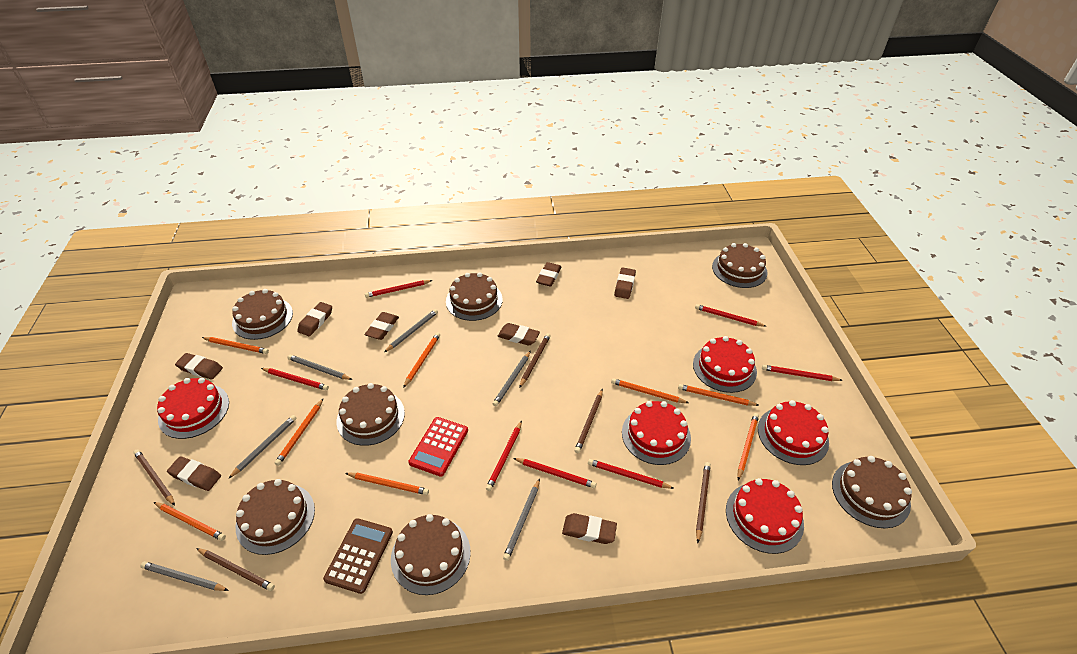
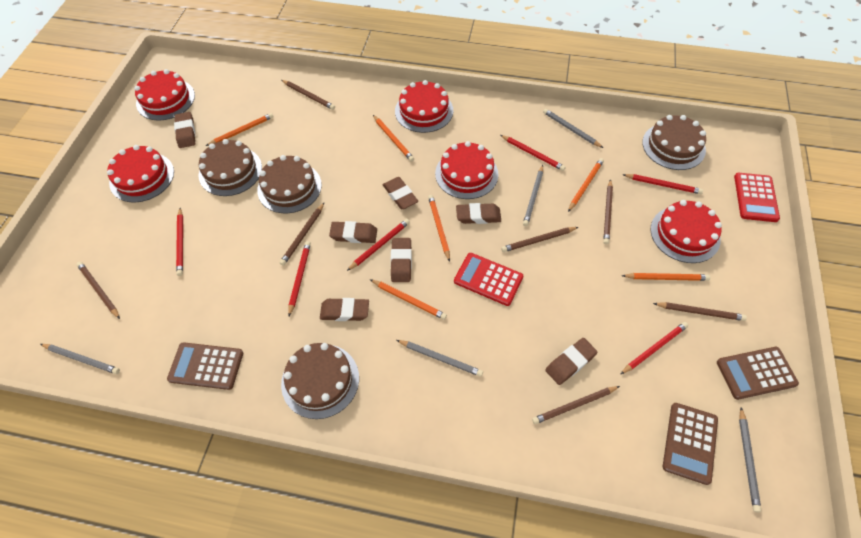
brown cake: [232,289,293,340] [236,479,315,555] [337,383,405,446] [391,514,471,595] [446,272,503,321] [712,243,767,288] [832,456,912,528] = 7 -> [199,139,262,196] [257,155,322,213] [281,343,359,419] [642,115,706,170] = 4
brown calculator: [323,518,393,594] = 1 -> [167,342,243,390] [663,403,718,485] [717,347,799,400] = 3
brown eraser: [167,456,221,491] [175,353,223,380] [297,302,332,336] [364,312,399,340] [498,323,540,346] [536,262,562,286] [562,513,617,544] [614,268,636,299] = 8 -> [174,112,196,148] [320,298,369,321] [329,221,377,243] [383,177,418,209] [391,238,412,282] [456,203,501,224] [545,338,598,385] = 7
brown pencil: [133,449,175,506] [196,548,275,591] [519,333,551,388] [574,389,603,453] [696,462,711,543] = 5 -> [76,262,120,319] [280,202,325,266] [282,80,335,110] [501,227,578,252] [532,386,620,424] [603,179,613,244] [653,302,747,321] = 7
grey pencil: [140,561,229,591] [228,415,297,479] [287,355,352,380] [384,309,438,352] [493,351,531,406] [503,478,540,561] = 6 -> [40,344,120,374] [397,340,483,377] [523,165,543,226] [543,109,603,148] [739,407,761,512] = 5
orange pencil: [154,502,226,541] [202,337,269,354] [275,399,323,466] [345,473,429,495] [403,332,440,388] [611,378,689,403] [678,384,759,406] [738,413,759,480] = 8 -> [206,113,274,146] [370,279,447,320] [373,115,414,162] [428,195,450,262] [568,158,604,212] [622,273,710,281] = 6
red calculator: [408,417,468,477] = 1 -> [454,253,523,306] [734,173,780,222] = 2
red pencil: [261,368,329,390] [365,280,433,298] [486,421,522,491] [513,458,596,488] [588,459,674,489] [695,304,766,327] [762,365,842,381] = 7 -> [176,208,183,276] [288,241,311,316] [347,219,410,271] [501,135,566,171] [621,322,688,374] [622,174,703,194] = 6

